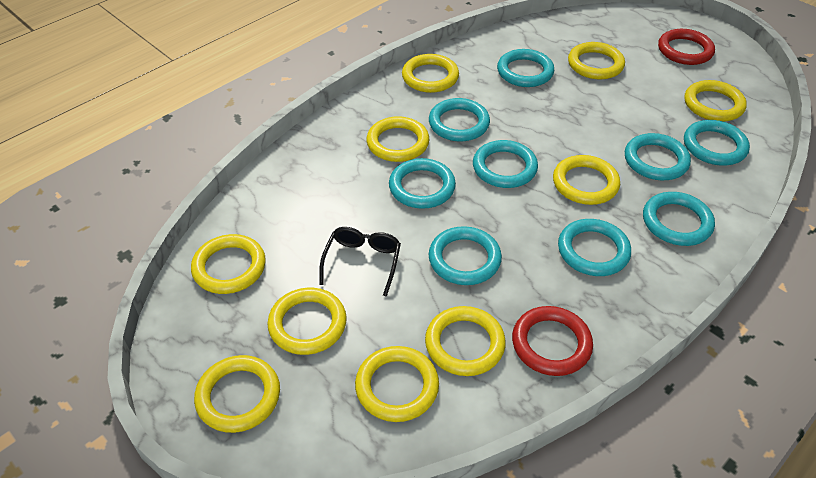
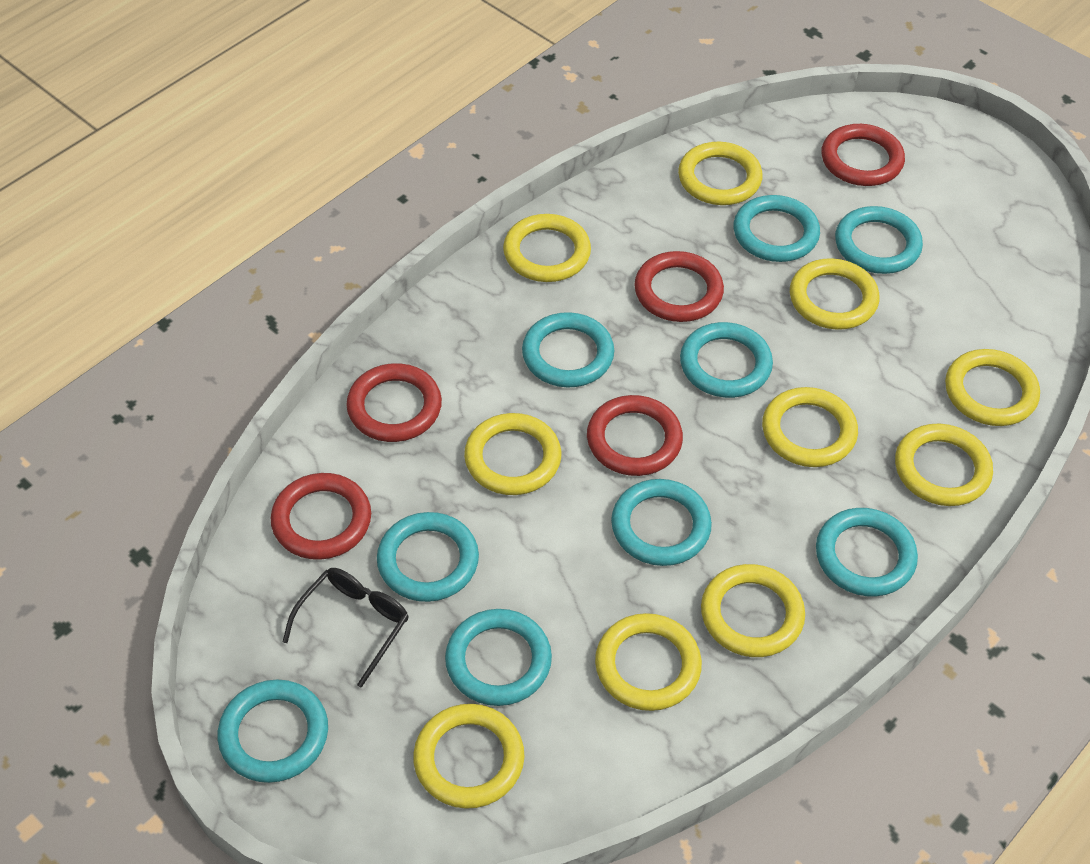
red ring: [512,306,593,376] [658,29,715,65] = 2 -> [271,473,371,560] [346,363,442,442] [587,395,683,476] [634,251,724,322] [821,124,905,186] = 5

